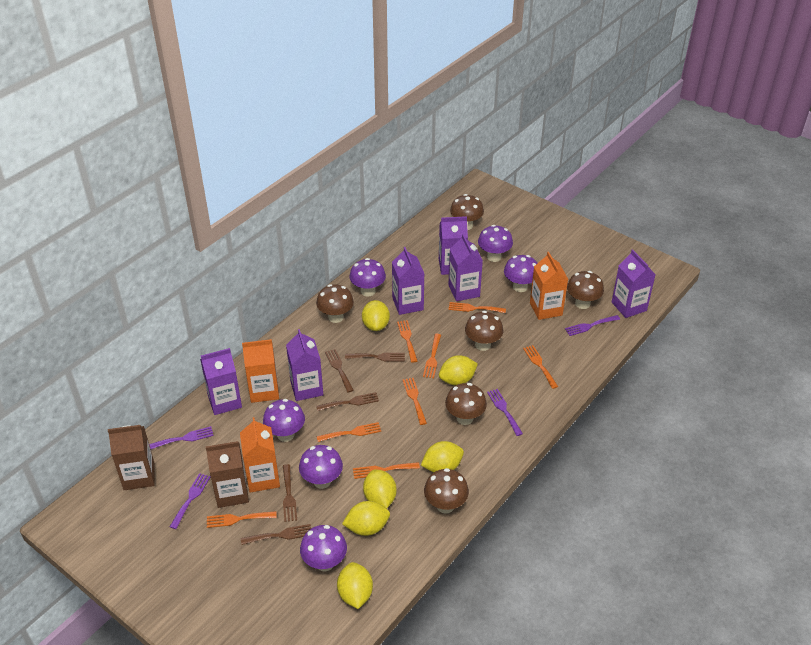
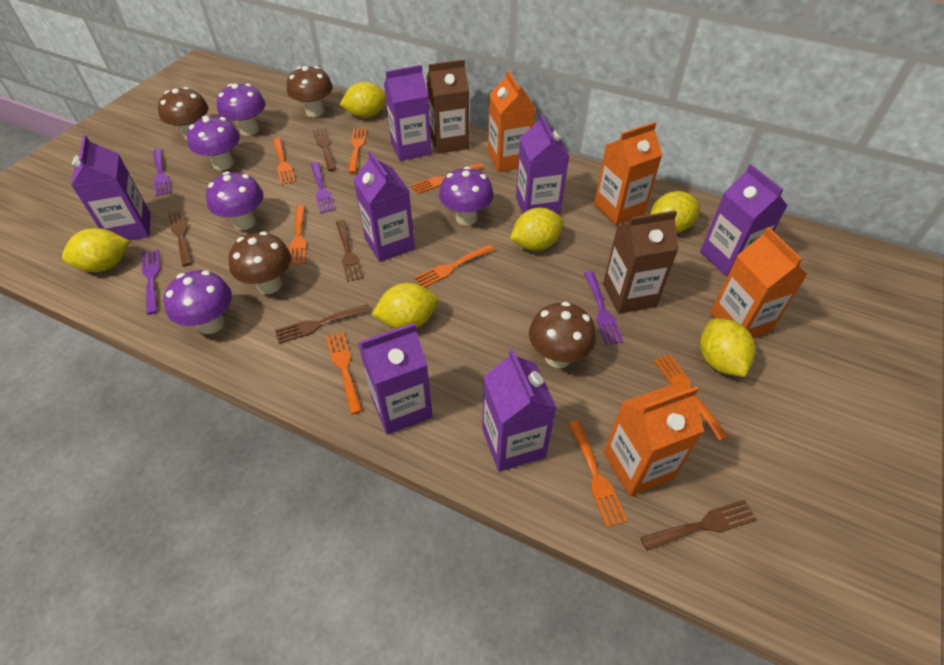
brown mushroom: [316,284,354,323] [424,468,469,514] [445,383,487,425] [450,194,484,230] [465,311,503,351] [567,271,604,309] = 6 -> [158,87,208,140] [229,231,291,294] [287,66,333,117] [529,302,596,368] = 4
orange carton: [240,417,280,493] [242,339,279,403] [530,252,568,320] = 3 -> [488,70,535,172] [594,122,662,225] [604,385,704,497] [710,227,807,338] = 4
purple carton: [200,348,242,415] [286,329,323,401] [392,247,424,315] [439,216,468,275] [448,234,483,301] [612,250,656,318] = 6 -> [71,135,150,240] [354,151,415,262] [358,323,432,435] [384,65,432,161] [482,349,557,472] [516,114,569,215] [700,164,788,277] = 7
purple mushroom: [263,399,305,442] [299,445,343,489] [300,525,347,572] [349,258,386,297] [478,225,513,262] [504,255,537,292] = 6 -> [164,270,232,334] [187,115,240,170] [206,172,263,230] [217,83,266,136] [439,166,494,226] = 5

